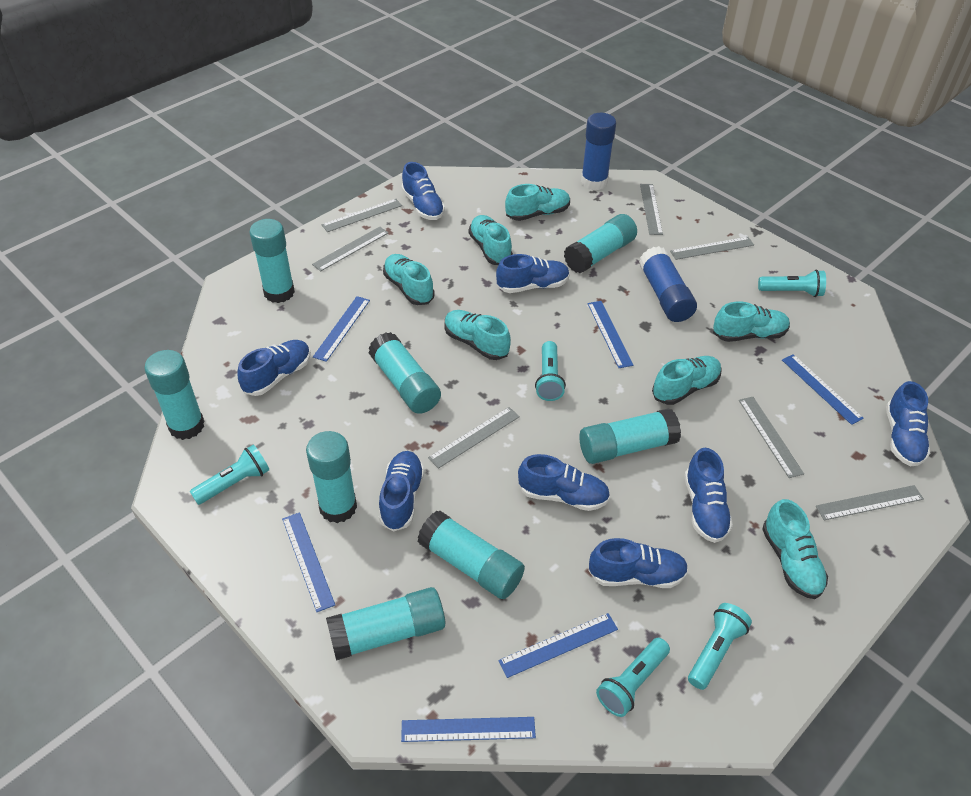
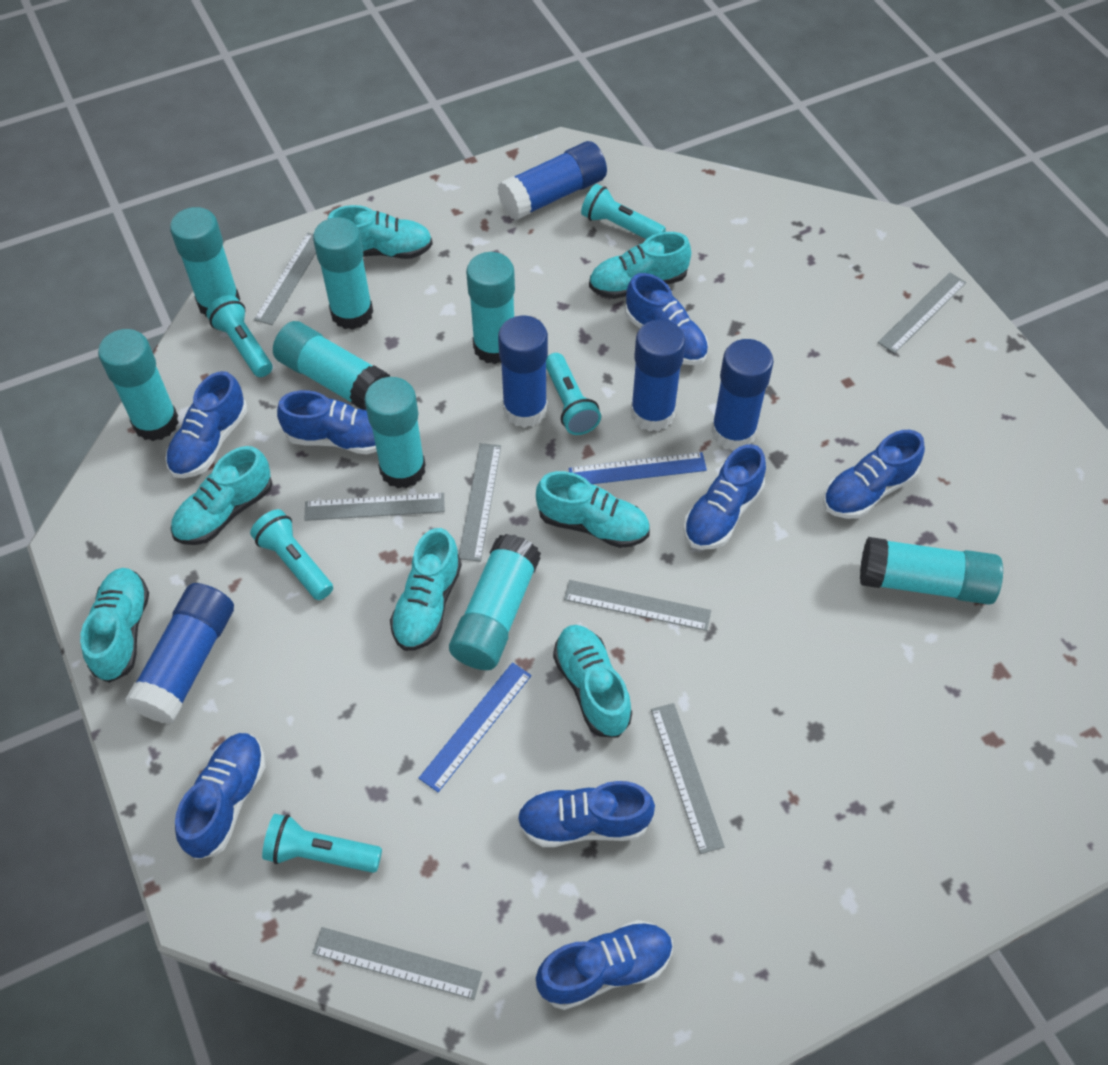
blue glue stick: [581,113,616,190] [639,246,697,322] = 2 -> [126,583,234,724] [497,141,607,221] [498,316,548,428] [631,320,685,432] [711,339,774,451] = 5
blue ruler: [282,512,335,612] [313,296,370,362] [401,717,536,742] [498,613,618,678] [587,301,633,368] [782,354,864,425] = 6 -> [419,662,532,792] [568,452,707,484] = 2

